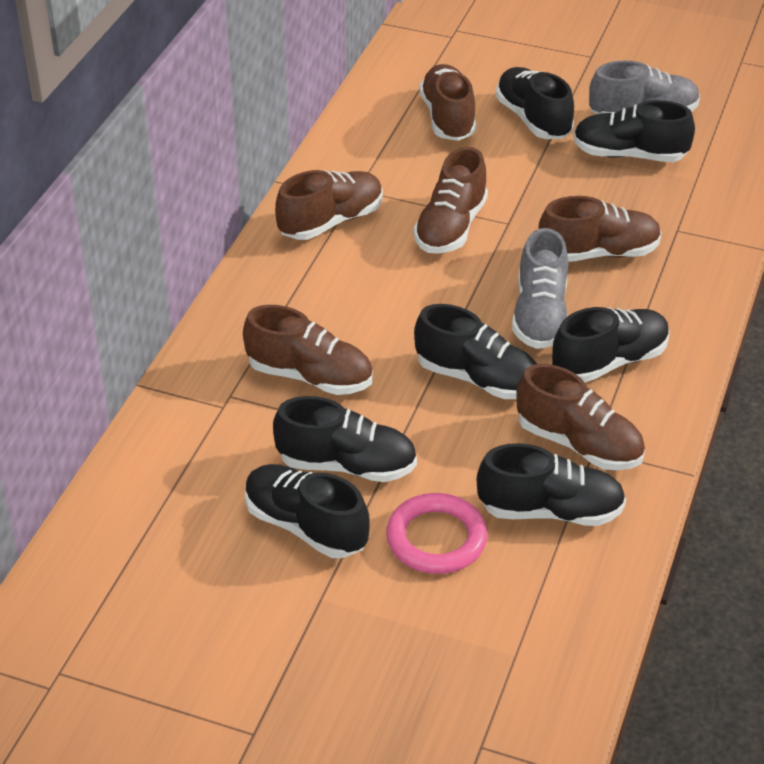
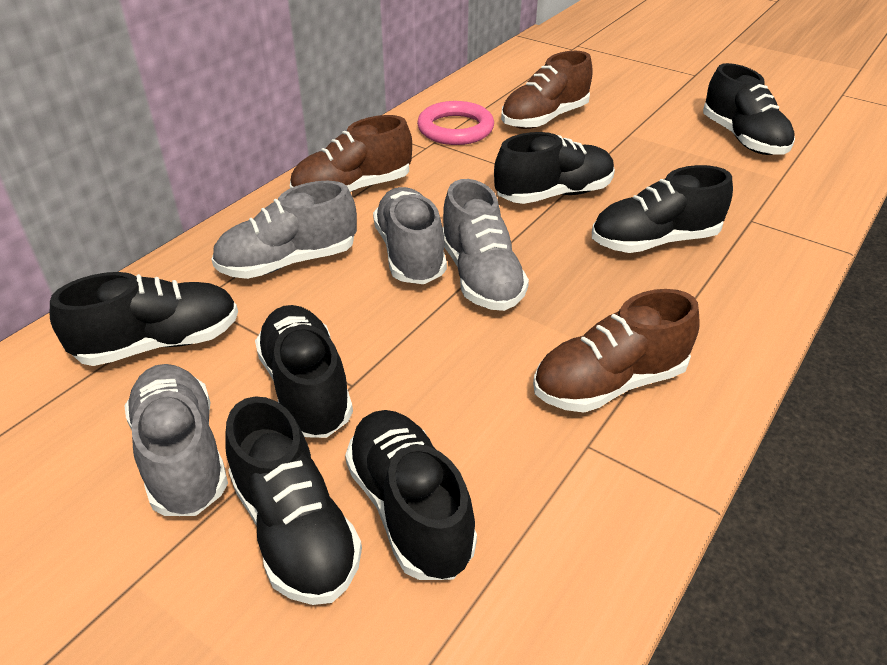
brown shoe: [243,305,373,395] [275,170,383,240] [414,147,488,254] [419,64,476,141] [516,364,645,470] [538,196,662,262] = 6 -> [290,115,412,192] [501,51,593,129] [533,289,700,413] = 3
grey shoe: [512,228,569,349] [589,60,700,114] = 2 -> [124,364,228,516] [211,181,357,279] [373,187,447,284] [443,179,529,311] = 4

